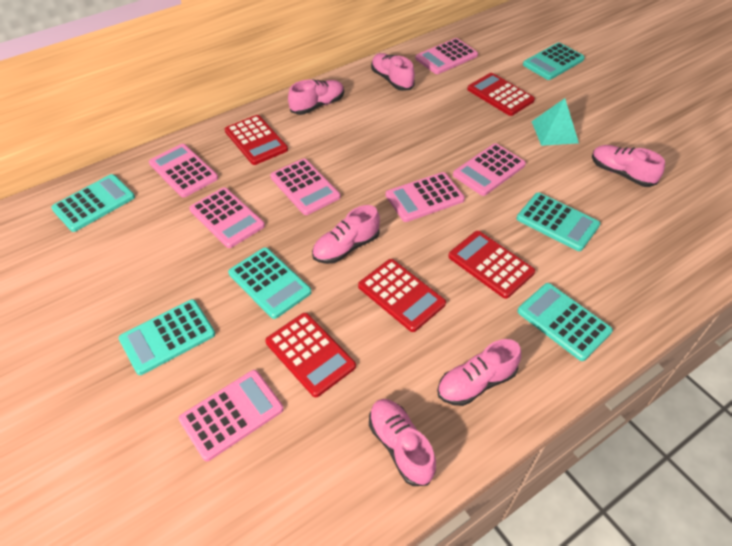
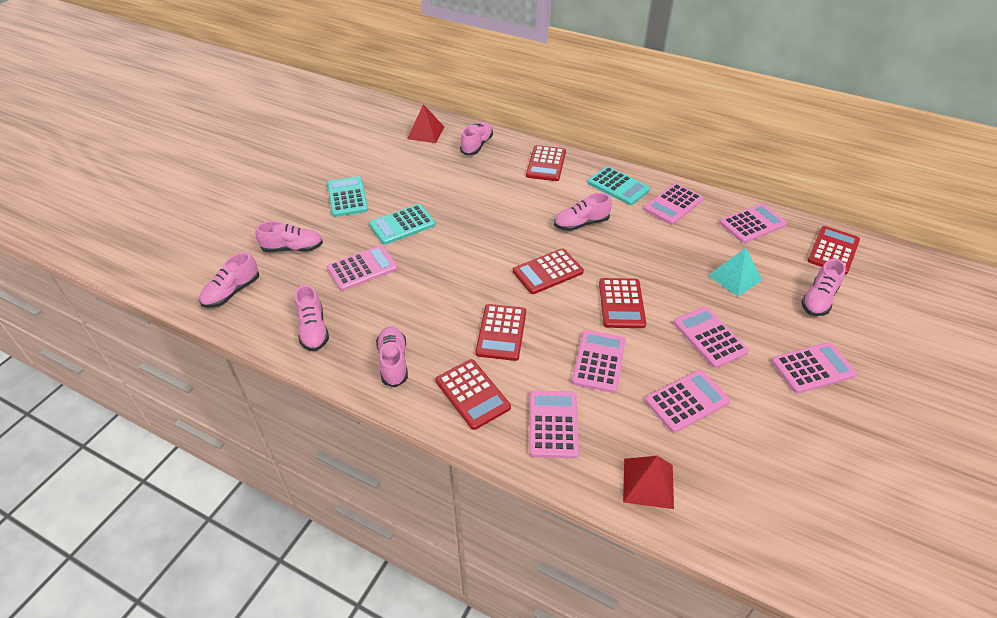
pink calculator: [149,144,218,198] [179,370,284,461] [189,187,265,248] [270,158,340,215] [386,172,465,222] [415,38,478,74] [453,143,526,196] = 7 -> [327,245,398,291] [529,390,579,458] [572,330,626,393] [644,183,704,225] [645,370,731,433] [673,307,749,368] [720,204,787,243] [771,342,857,394] = 8
pink shoe: [288,79,344,115] [312,205,380,264] [369,399,436,486] [371,53,415,91] [437,339,521,406] [592,145,665,187] = 6 -> [199,252,259,308] [255,221,323,252] [295,285,329,351] [376,326,408,387] [460,122,493,155] [554,193,612,231] [801,259,846,316] = 7
red calculator: [225,115,288,165] [265,313,356,397] [358,259,446,332] [448,231,535,299] [467,73,535,116] = 5 -> [435,359,511,430] [476,304,526,361] [513,248,584,294] [526,145,566,181] [599,278,646,328] [807,226,860,275] = 6
red pyramid: none = 0 -> [407,104,444,143] [623,456,674,509] = 2
turquoise calculator: [51,174,135,232] [119,299,215,375] [228,247,312,319] [517,193,600,251] [517,283,613,361] [523,42,585,80] = 6 -> [327,176,368,217] [369,204,435,245] [588,166,650,205] = 3

